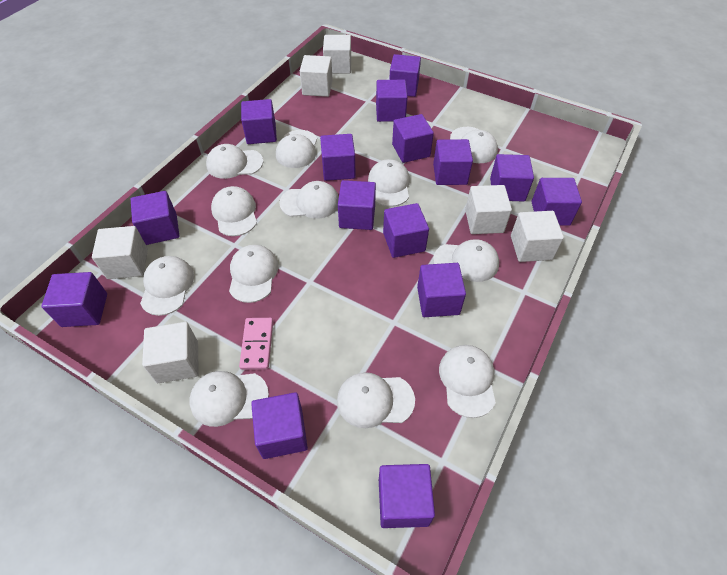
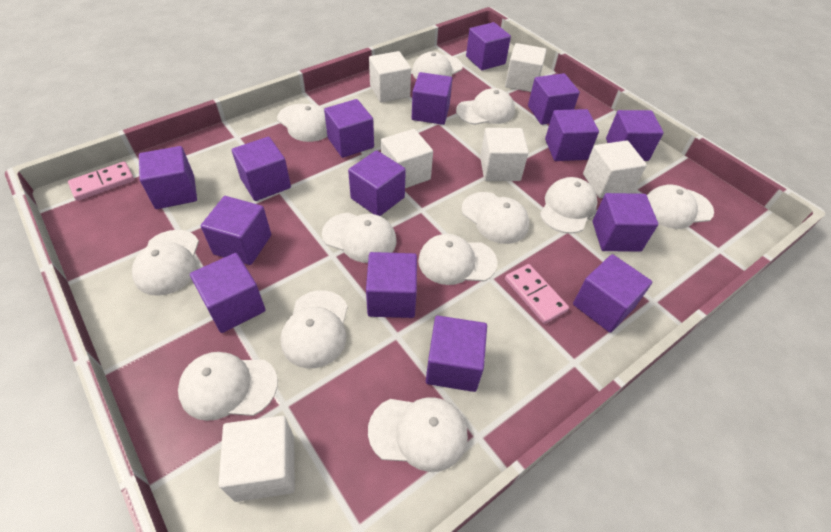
pink domino: [239,318,273,370] = 1 -> [68,162,134,201] [505,264,569,324] = 2

